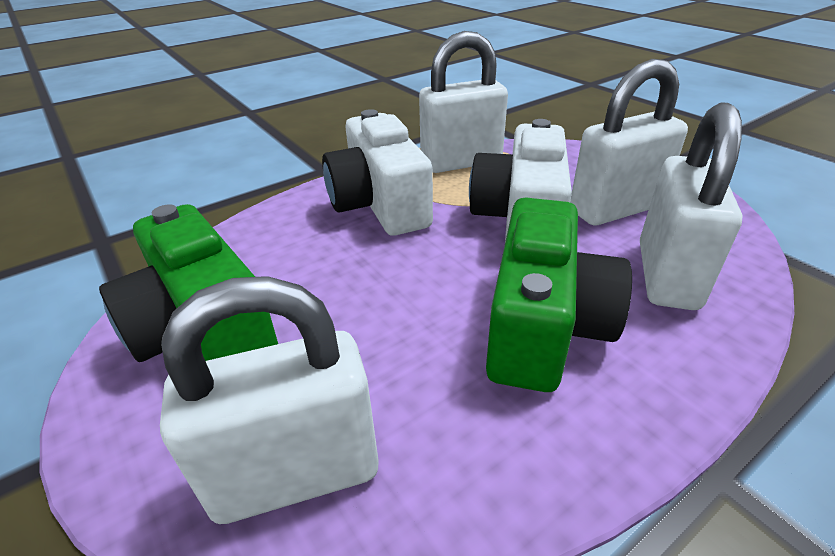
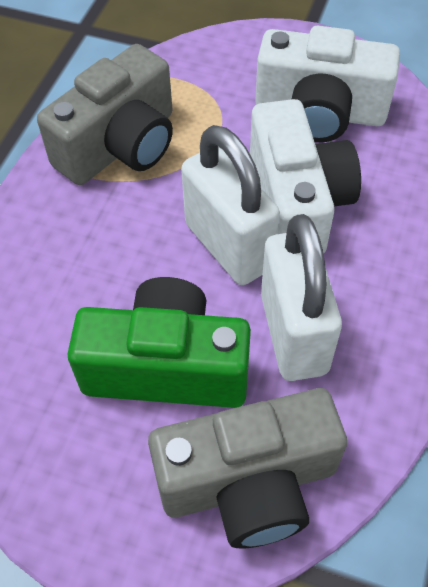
green camera: [99,204,278,362] [486,197,632,392] = 2 -> [68,277,251,408] = 1
grey camera: none = 0 -> [37,44,173,185] [148,388,347,549] = 2
white padlock: [160,276,379,524] [419,31,508,173] [570,59,688,225] [640,102,742,310] = 4 -> [181,125,280,285] [261,214,342,381] = 2

